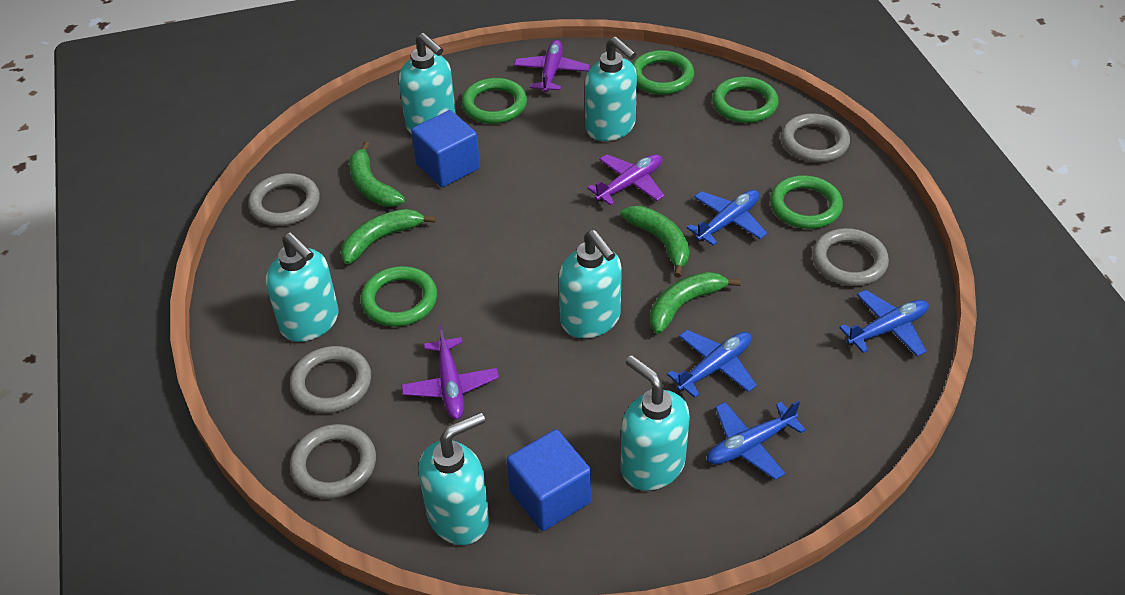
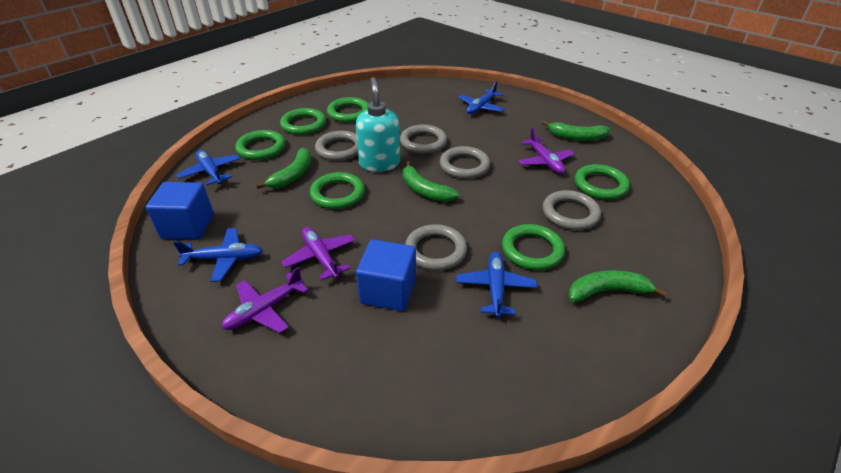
green ring: [361,266,437,327] [462,78,527,124] [632,50,694,95] [712,77,779,123] [770,175,843,229] = 5 -> [235,130,285,160] [280,108,326,135] [310,172,365,209] [327,97,369,123] [502,224,565,270] [575,164,630,200] = 6
turquoise soap dispenser: [266,232,339,342] [399,33,456,134] [418,412,489,545] [559,230,622,338] [585,37,637,141] [621,355,690,491] = 6 -> [356,77,400,172] = 1

